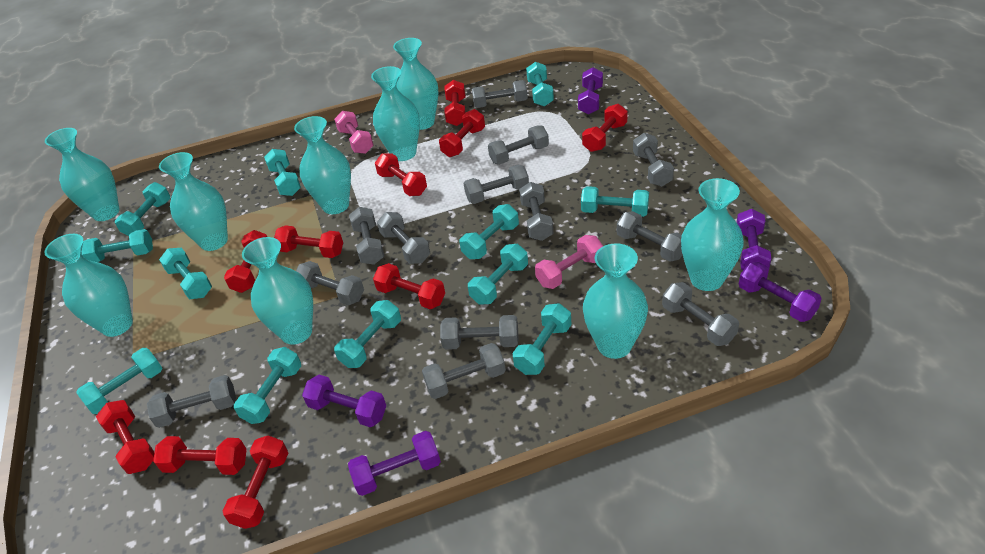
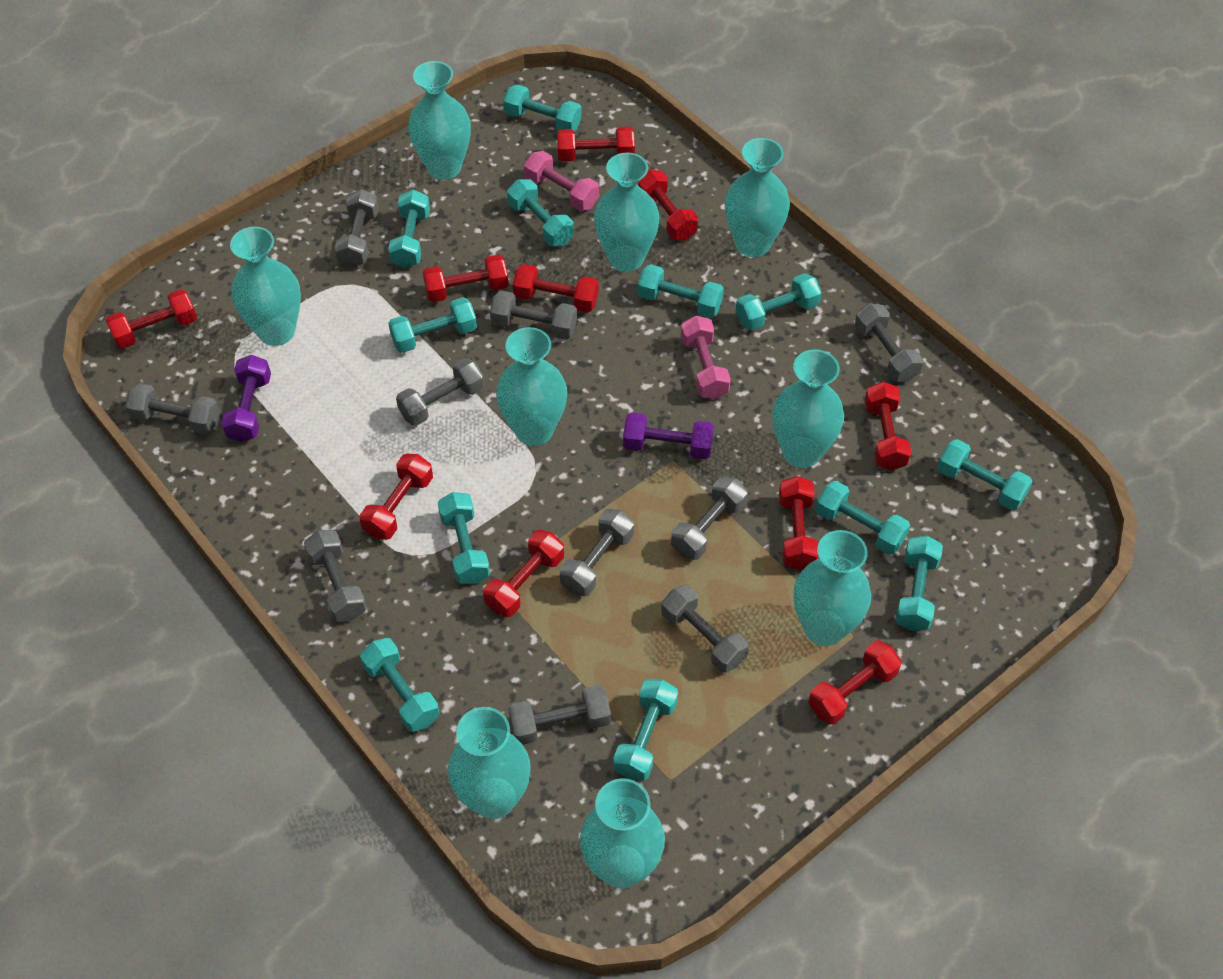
grey dumbbell: [147,375,236,428] [296,261,364,305] [349,207,385,265] [377,212,430,264] [422,343,506,399] [440,315,519,350] [464,165,529,204] [472,80,528,108] [488,125,549,164] [519,182,553,241] [617,211,683,261] [633,133,674,187] [662,282,739,346] = 13 -> [125,383,220,435] [304,530,367,622] [335,189,379,267] [396,358,484,426] [490,290,577,340] [508,684,611,745] [560,509,634,597] [661,585,749,673] [671,476,748,560] [855,304,923,382] = 10
purple dumbbell: [302,375,386,427] [348,431,441,496] [578,67,603,115] [737,209,772,270] [739,262,822,322] = 5 -> [221,355,271,442] [623,412,714,459] = 2

